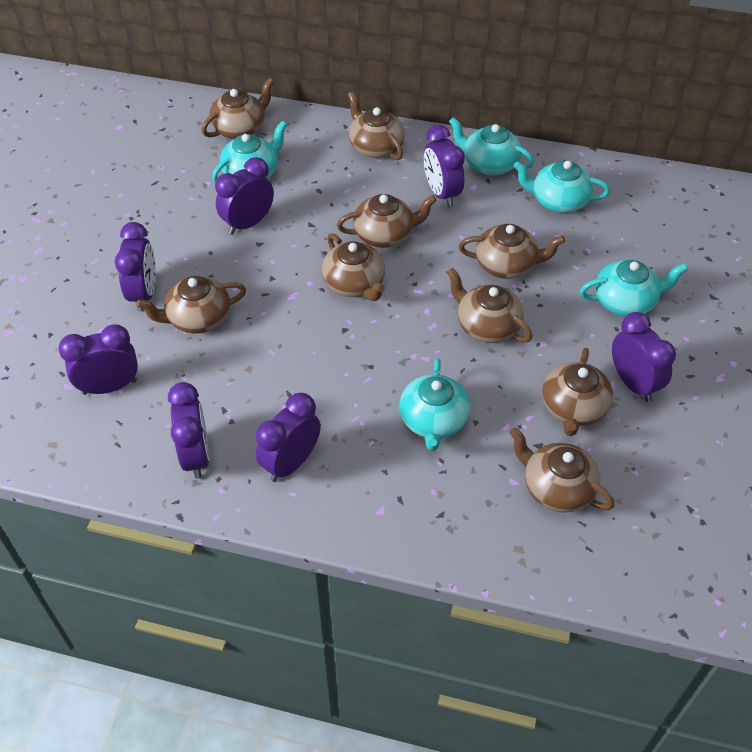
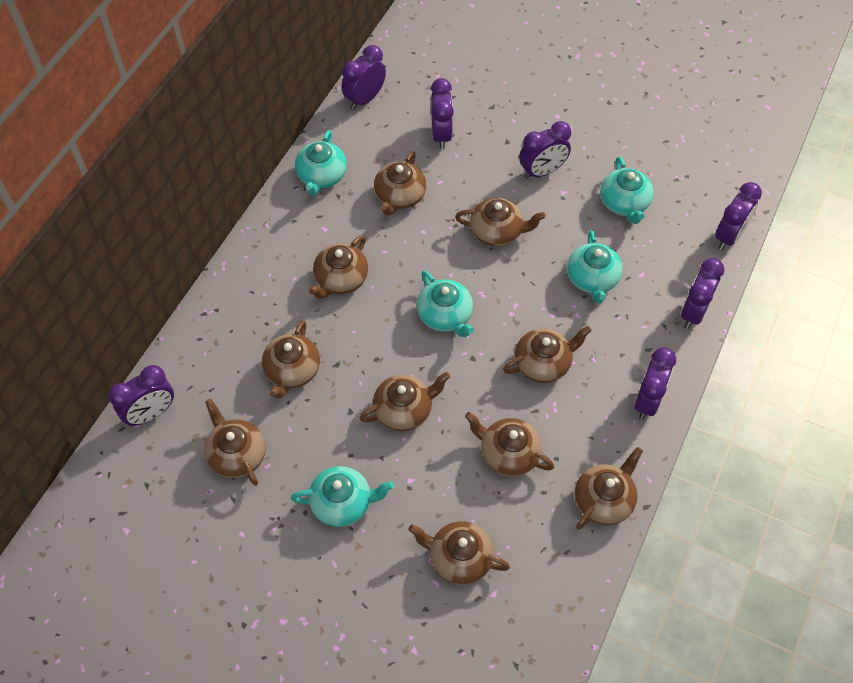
brown teapot: [136,276,246,333] [202,78,274,139] [322,233,385,301] [337,194,437,248] [348,91,405,160] [447,268,532,343] [459,224,565,279] [509,427,615,513] [542,348,613,436] = 9 -> [204,399,266,486] [262,320,320,399] [309,235,368,299] [360,372,450,431] [374,151,426,216] [409,521,510,585] [455,198,546,247] [465,412,554,477] [503,326,592,383] [575,447,643,530] = 10

